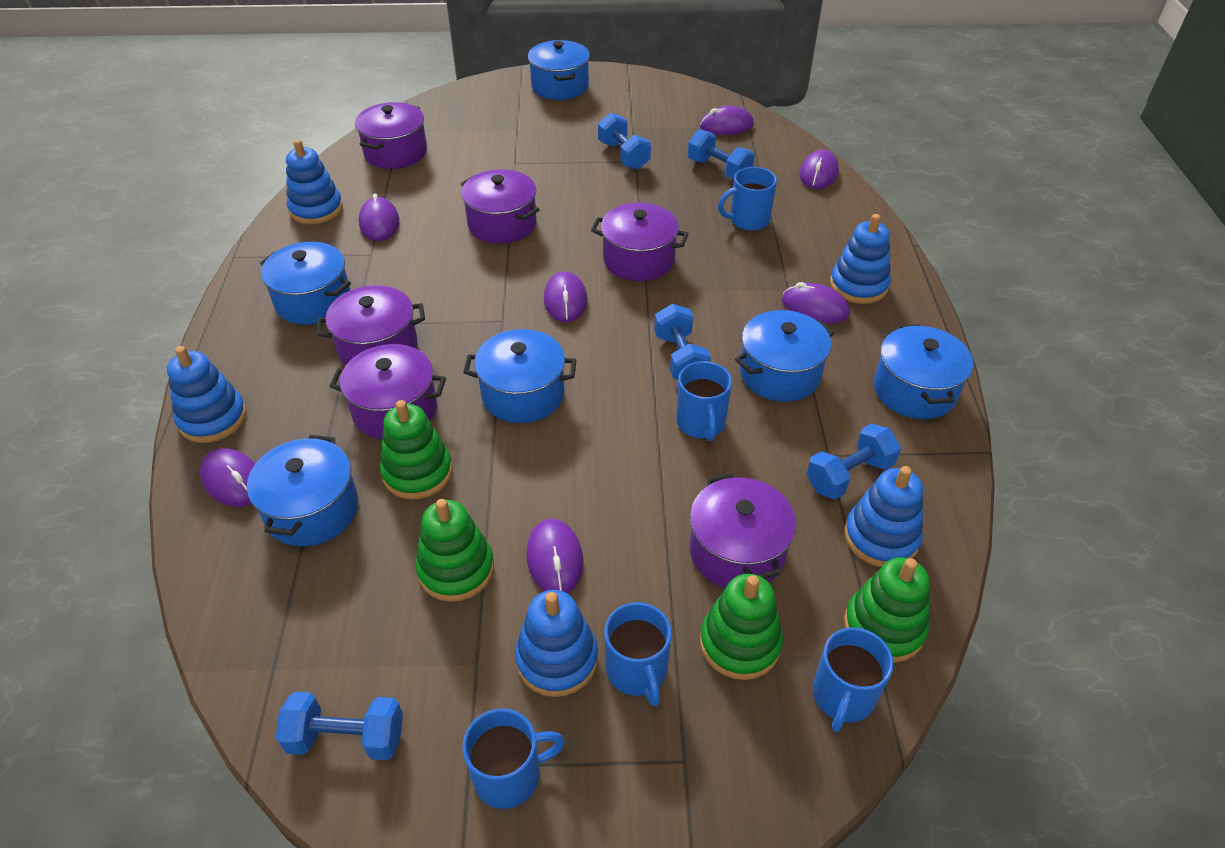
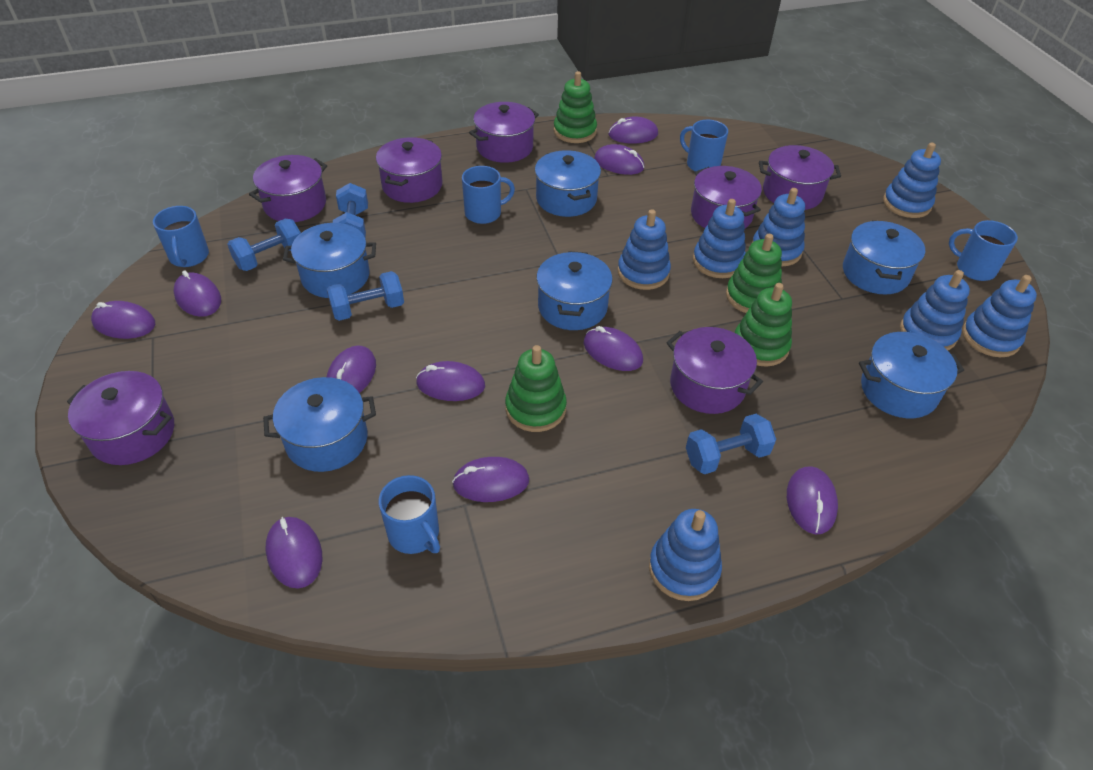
blue dumbbell: [276,692,403,760] [598,113,651,169] [654,304,711,380] [688,129,755,180] [807,423,901,500] = 5 -> [227,219,301,271] [327,271,404,321] [333,183,368,238] [686,414,776,474] = 4
blue stacking toy: [167,346,247,443] [286,139,343,224] [515,590,598,697] [830,214,891,304] [844,466,923,567] = 5 -> [618,209,671,290] [649,509,722,601] [693,199,746,278] [752,188,805,267] [883,142,941,218] [900,270,970,350] [962,275,1037,357] = 7
purple mouse: [200,448,255,507] [359,193,399,241] [526,519,584,593] [544,271,587,322] [700,106,754,135] [782,282,850,324] [800,150,839,189] = 7 -> [91,301,155,339] [173,270,221,317] [266,517,322,588] [326,345,376,393] [416,361,485,401] [452,457,529,502] [584,326,643,371] [594,144,644,175] [608,116,658,143] [787,466,838,534] = 10
purple pot: [317,285,425,366] [330,344,446,440] [355,102,427,169] [461,169,540,244] [591,203,689,281] [690,473,796,588] = 6 -> [67,371,174,465] [249,155,327,222] [376,137,443,203] [469,102,539,163] [666,327,763,414] [691,166,762,228] [759,145,841,210] = 7

